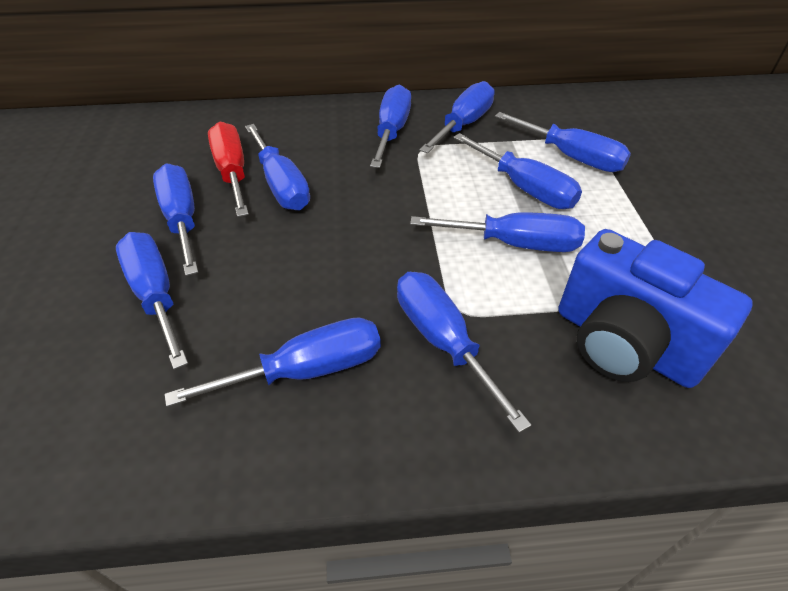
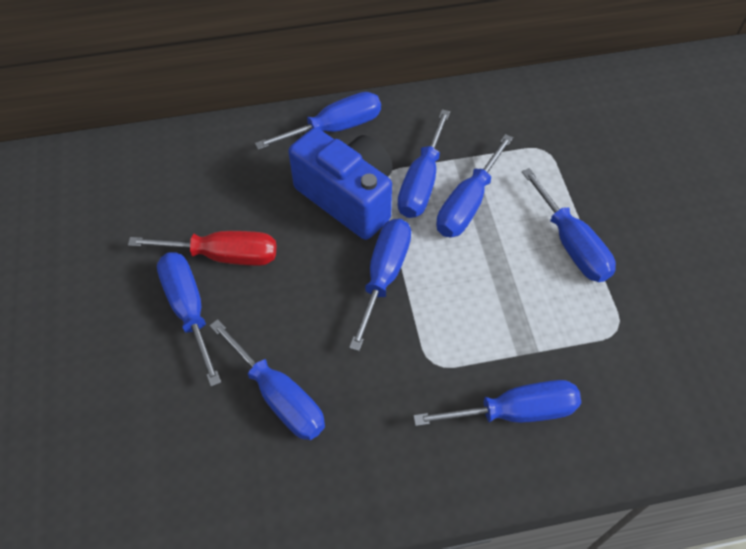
blue screwdriver: [116,232,188,370] [153,164,198,276] [165,317,381,407] [245,124,310,210] [370,85,411,168] [397,272,531,433] [410,213,585,252] [419,81,495,153] [453,133,582,209] [495,112,631,172] = 10 -> [157,252,221,387] [209,319,325,440] [255,92,381,150] [349,219,411,351] [397,109,450,218] [413,380,581,426] [436,134,513,237] [522,168,616,282] = 8

